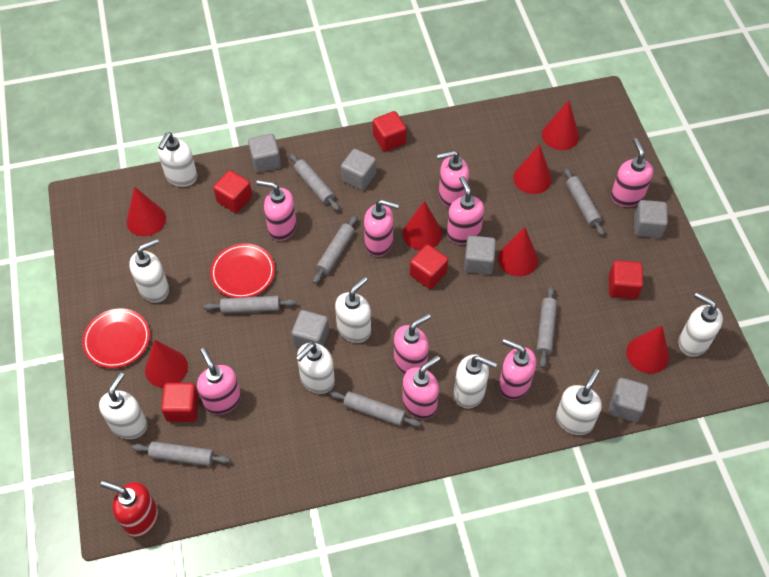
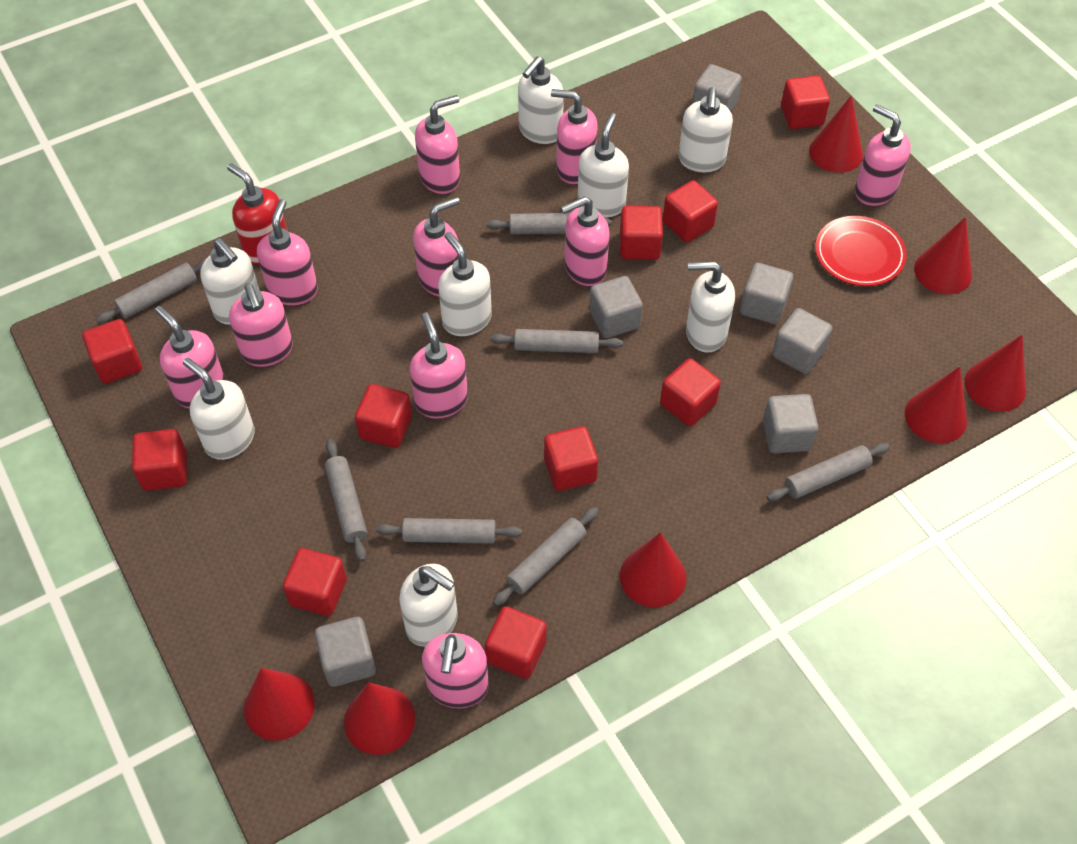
pink soap dispenser: [197,348,241,415] [256,180,297,241] [364,200,399,257] [394,313,431,375] [402,355,440,419] [437,150,469,208] [447,176,484,244] [499,338,536,400] [611,138,653,207] = 9 -> [155,306,225,409] [229,283,293,367] [257,199,318,305] [410,312,468,419] [413,197,460,296] [415,95,460,194] [422,633,489,708] [551,89,597,184] [561,196,609,286] [855,104,911,206] = 10
red cube: [161,383,199,422] [213,170,252,213] [373,111,407,152] [410,244,448,289] [609,260,643,299] = 5 -> [82,319,142,384] [132,429,187,491] [283,548,347,616] [355,384,412,448] [485,606,547,679] [544,426,598,491] [620,206,663,260] [660,358,721,426] [663,180,718,242] [781,76,830,129] = 10
red plate: [82,308,150,368] [210,243,275,298] = 2 -> [815,216,907,286] = 1

